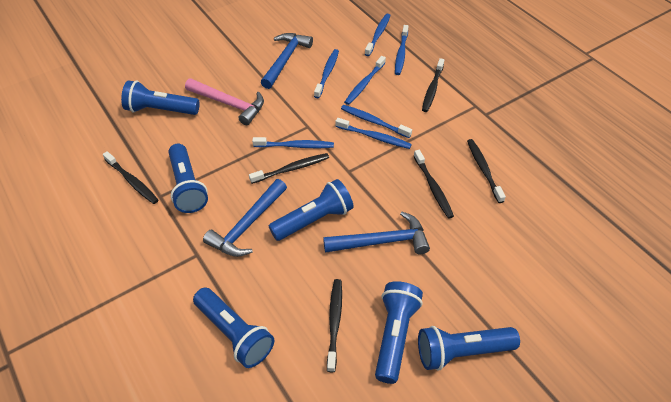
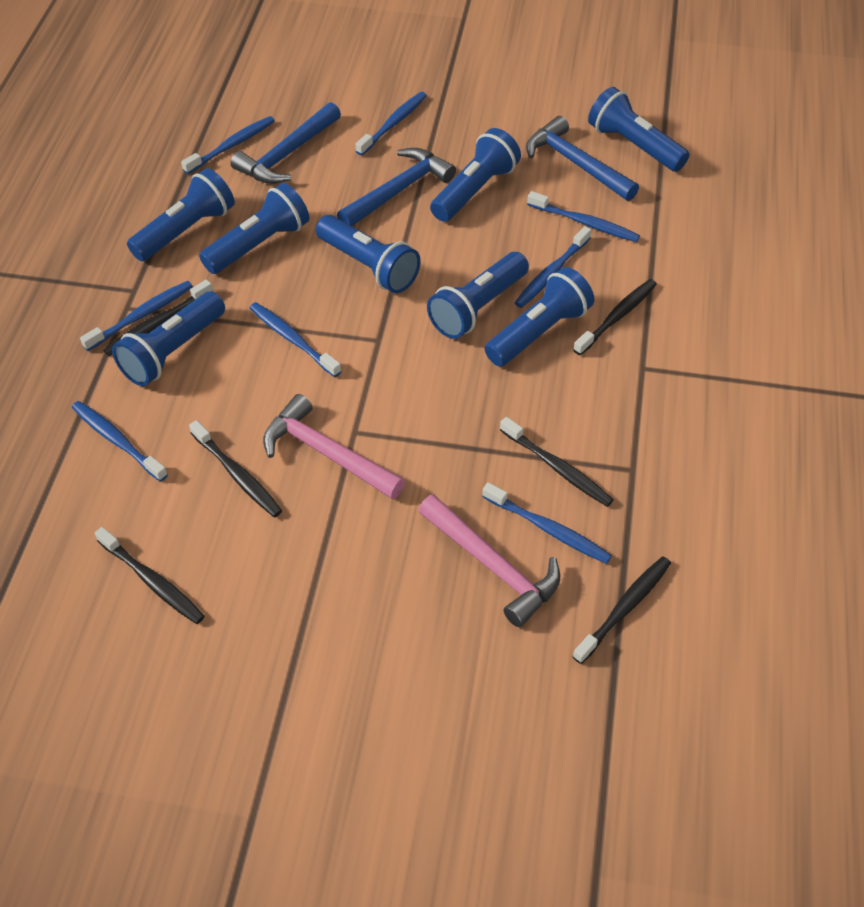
blue flashlight: [121,80,200,115] [168,144,208,213] [193,288,274,368] [269,179,354,241] [375,281,423,384] [418,326,520,371] = 6 -> [112,291,225,386] [127,168,235,261] [199,183,309,274] [316,215,421,293] [427,252,529,339] [430,128,521,222] [485,267,594,366] [588,87,690,172] = 8
blue toothbrush: [252,137,334,148] [314,49,339,98] [335,118,412,149] [341,105,412,138] [344,56,386,105] [365,14,391,56] [395,25,408,75] = 7 -> [72,401,168,482] [80,281,193,351] [181,116,275,174] [249,302,341,377] [356,92,427,155] [482,482,612,564] [515,226,591,308] [527,191,640,242] = 8
pink hammer: [185,78,264,125] = 1 -> [263,394,405,499] [418,494,560,627] = 2

